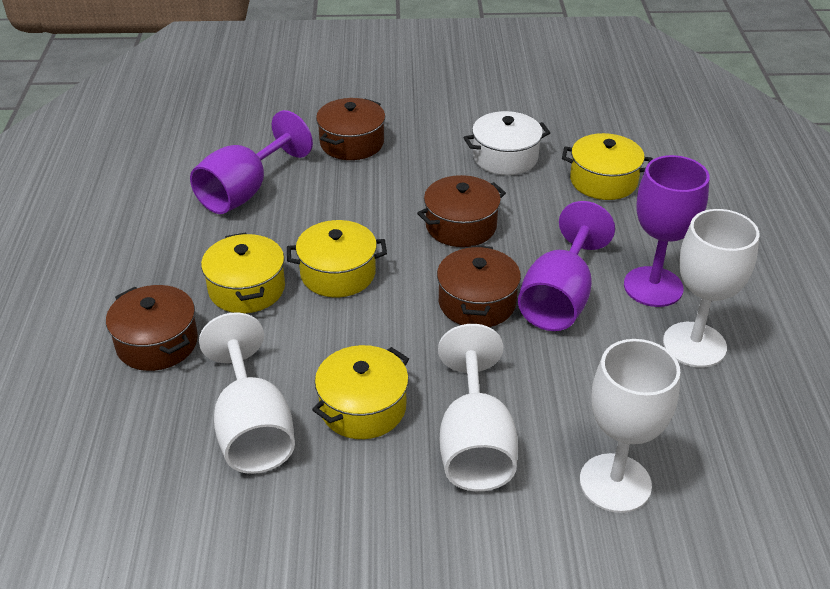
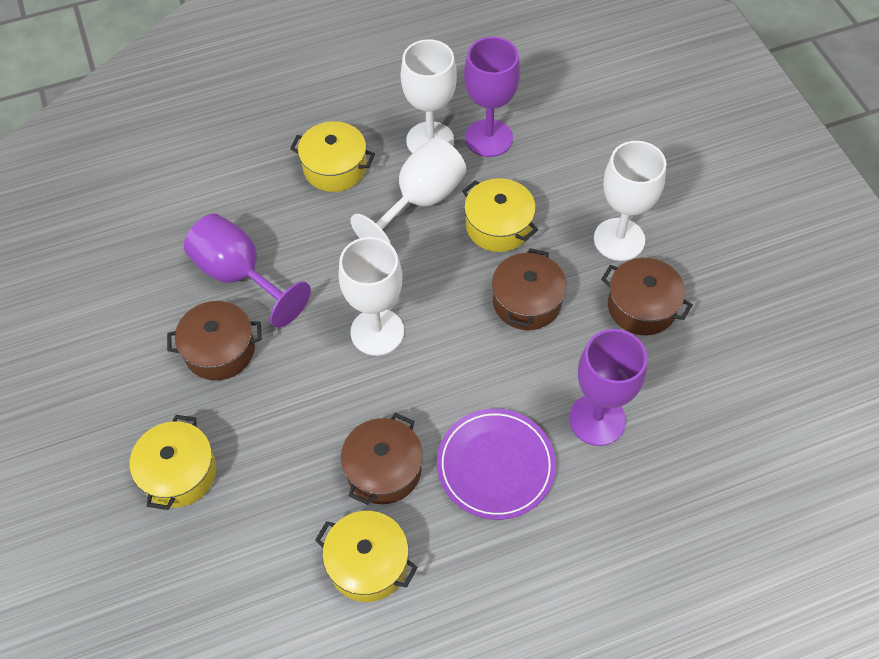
purple plate: none = 0 -> [437,409,556,520] = 1
white pot: [463,111,550,175] = 1 -> none = 0

